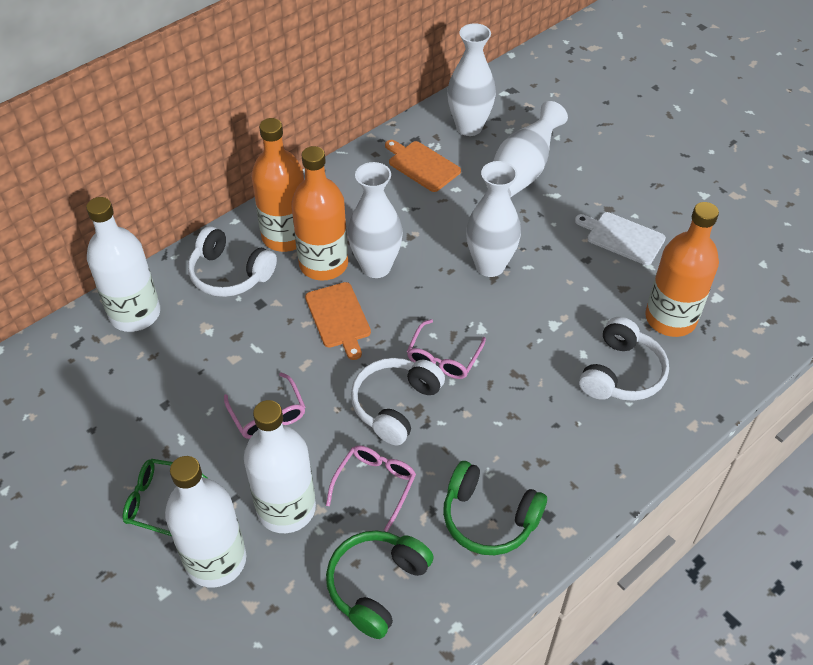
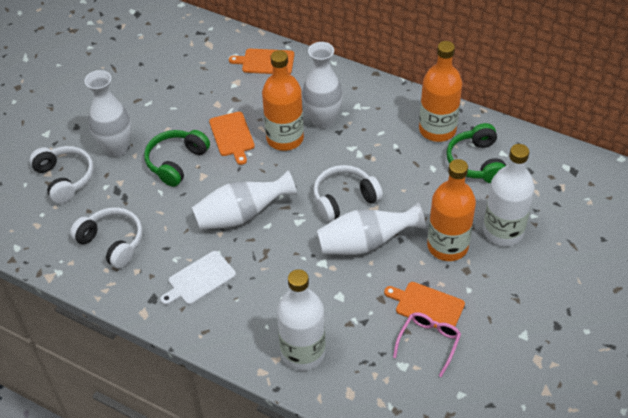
green glasses: [123,459,209,536] = 1 -> none = 0
orange cutting board: [305,282,371,360] [385,140,461,192] = 2 -> [209,112,255,165] [229,49,294,74] [384,282,465,329] = 3
pink glasses: [224,372,305,439] [326,445,416,532] [407,319,486,379] = 3 -> [393,312,461,377] = 1
white bottle: [86,197,160,332] [165,456,246,587] [244,400,316,533] = 3 -> [277,269,326,371] [483,144,535,246] = 2

